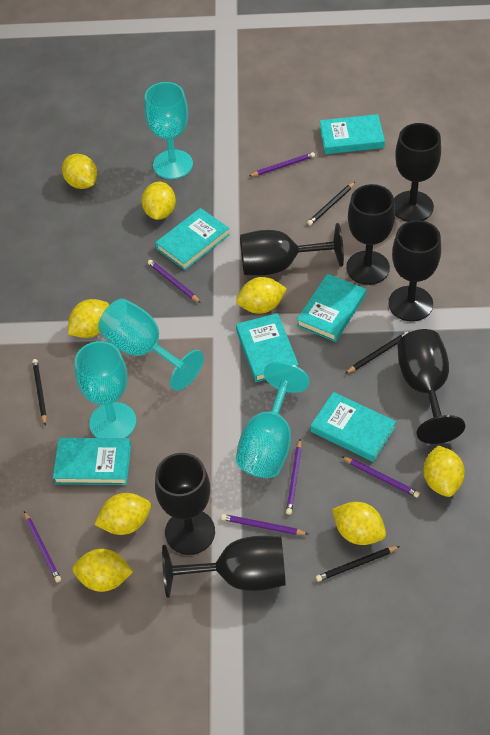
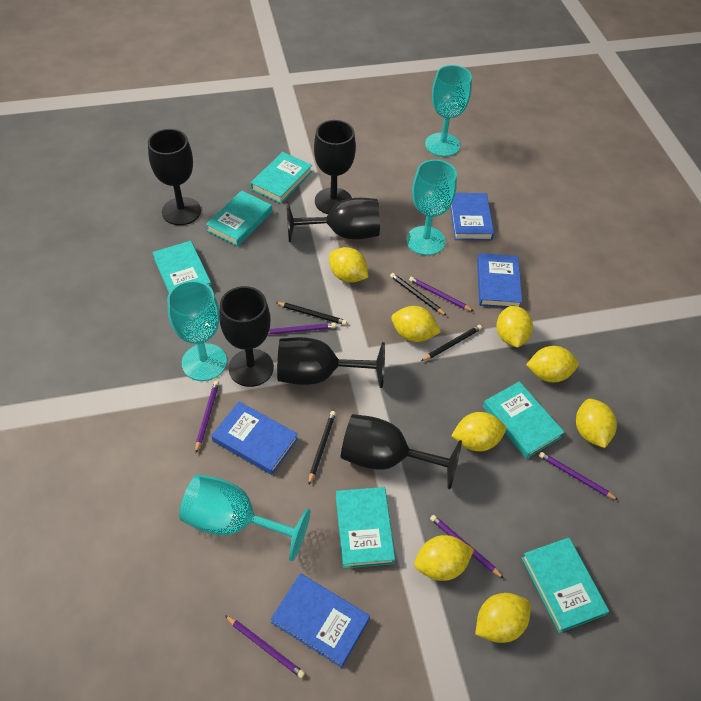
black goblet: [155,453,215,555] [162,536,286,598] [240,223,344,275] [346,184,395,285] [388,220,441,322] [394,123,441,222] [397,329,465,444] = 7 -> [148,129,201,225] [219,286,274,387] [277,337,385,388] [286,198,380,242] [314,120,356,214] [341,414,462,489] = 6
blue book: none = 0 -> [211,401,298,475] [271,573,370,668] [450,193,494,240] [477,253,522,308] = 4

